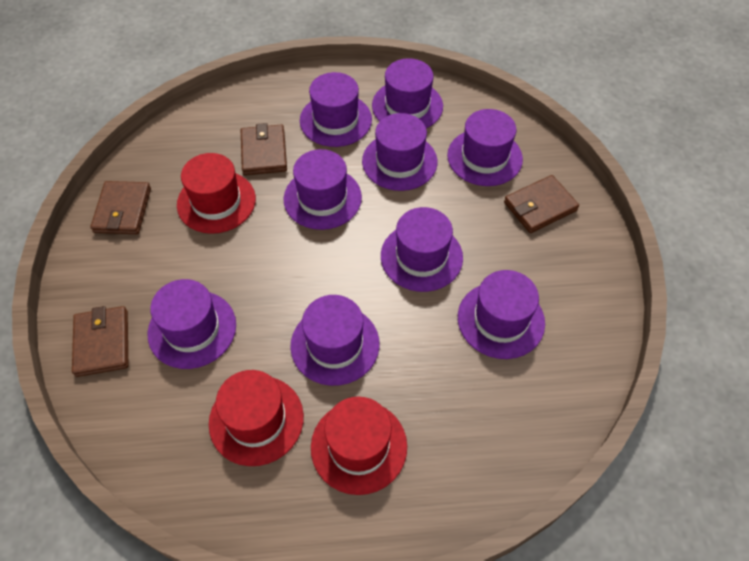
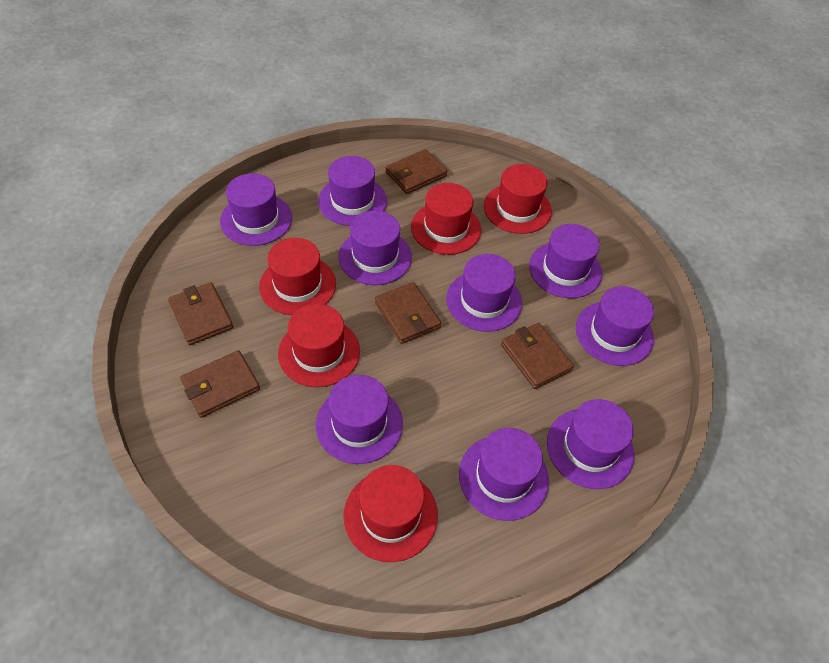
brown wallet: [72,306,128,377] [91,181,151,234] [241,123,287,175] [504,175,579,233] = 4 -> [168,282,233,345] [180,350,260,418] [375,282,441,344] [386,149,447,194] [501,323,574,389] = 5
red hat: [177,153,256,234] [209,370,304,466] [311,397,407,495] = 3 -> [259,238,336,315] [278,304,360,387] [343,465,438,562] [411,183,481,255] [484,164,552,234] = 5

